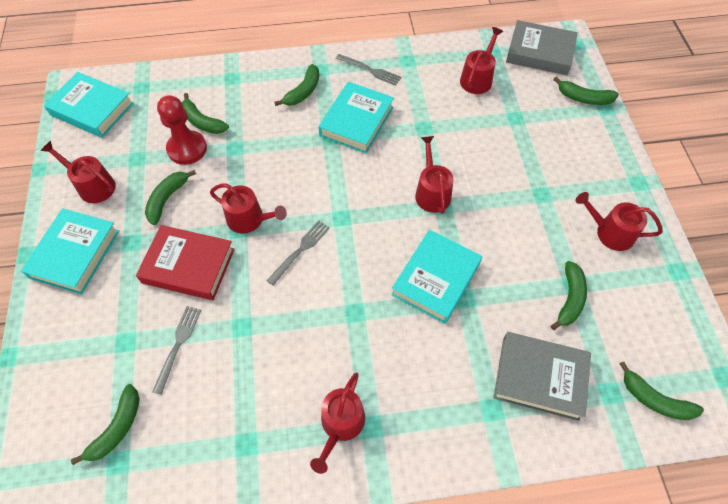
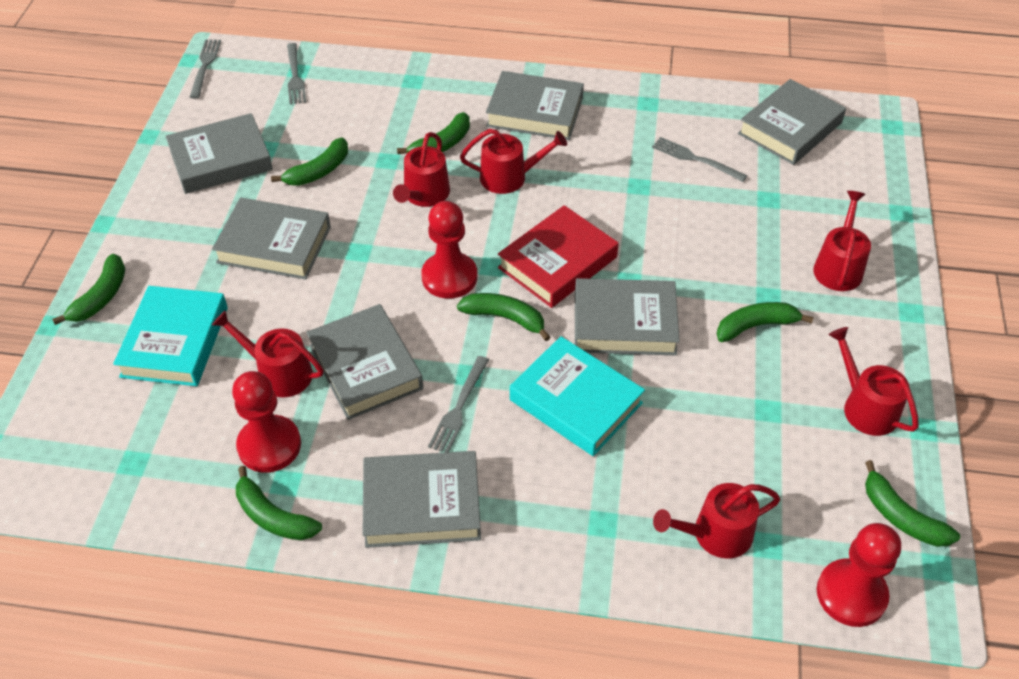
grey book: [494,332,591,421] [506,20,578,75] = 2 -> [166,113,273,194] [212,198,331,280] [306,304,423,420] [362,451,481,548] [486,71,584,140] [575,278,680,355] [738,79,846,165] = 7
grey fork: [152,306,201,395] [267,220,330,286] [335,54,401,86] = 3 -> [190,39,221,99] [287,43,306,104] [428,356,489,453] [652,137,747,182] = 4
red pawn: [157,95,207,165] = 1 -> [232,371,301,473] [421,201,477,299] [817,523,901,627] = 3
turquoise book: [21,208,119,294] [44,72,134,138] [318,82,394,154] [391,230,482,324] = 4 -> [113,286,228,386] [510,336,645,456] = 2

